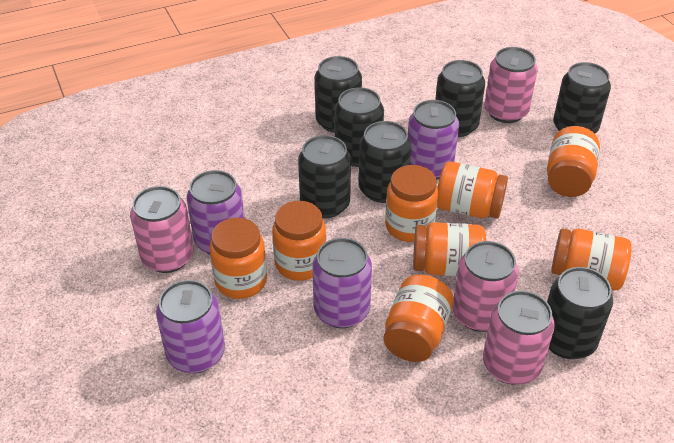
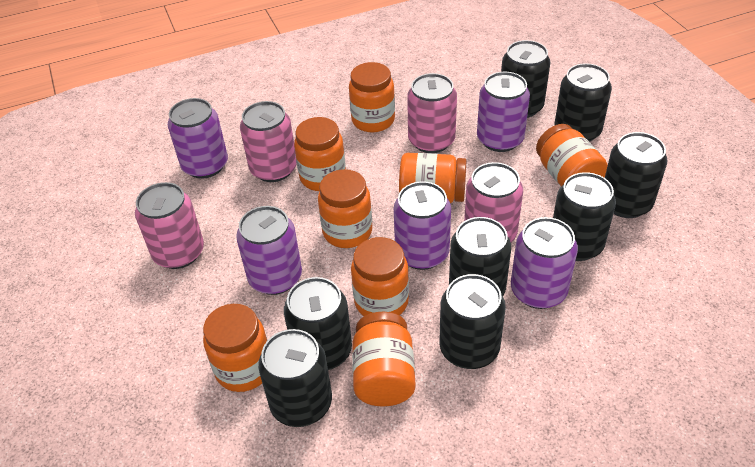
black can: [298,135,351,218] [315,56,362,133] [335,87,384,167] [359,121,411,203] [435,60,485,137] [547,267,613,359] [553,62,611,134] = 7 -> [258,329,332,427] [284,277,352,370] [439,274,506,369] [449,217,511,296] [501,40,551,118] [553,172,616,261] [554,63,612,142] [605,132,667,218] = 8
purple can: [156,280,225,373] [187,170,244,254] [312,238,372,328] [408,100,459,180] = 4 -> [168,98,228,179] [236,206,302,295] [394,181,451,270] [477,72,530,152] [511,217,578,309] = 5

